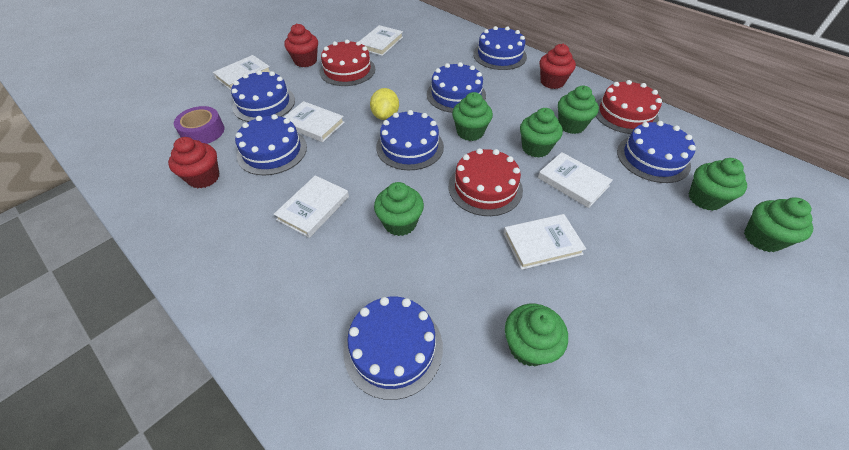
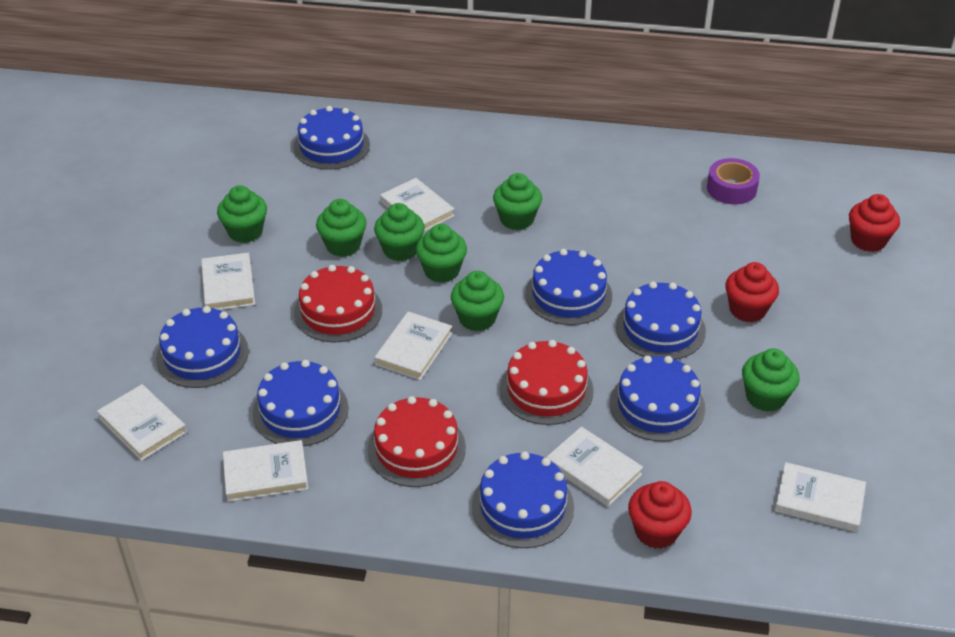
white book: [213,55,271,90] [274,175,349,238] [284,101,345,142] [359,25,403,56] [503,214,586,270] [538,152,613,208] = 6 -> [97,384,187,461] [201,253,255,310] [223,440,308,502] [374,312,452,380] [380,178,455,231] [547,426,643,507] [774,462,866,532] = 7
yellow lemon: [370,88,399,120] = 1 -> none = 0

